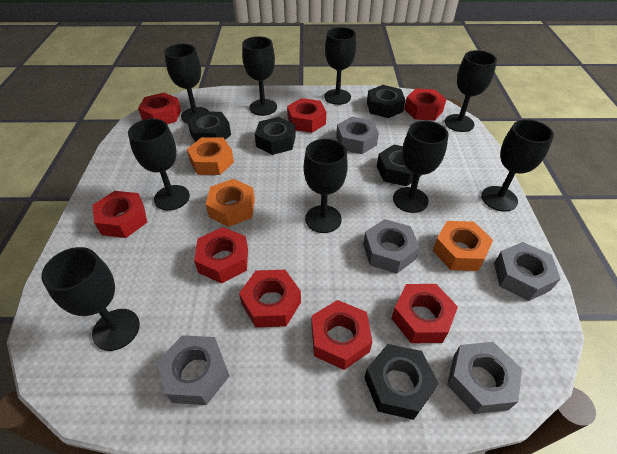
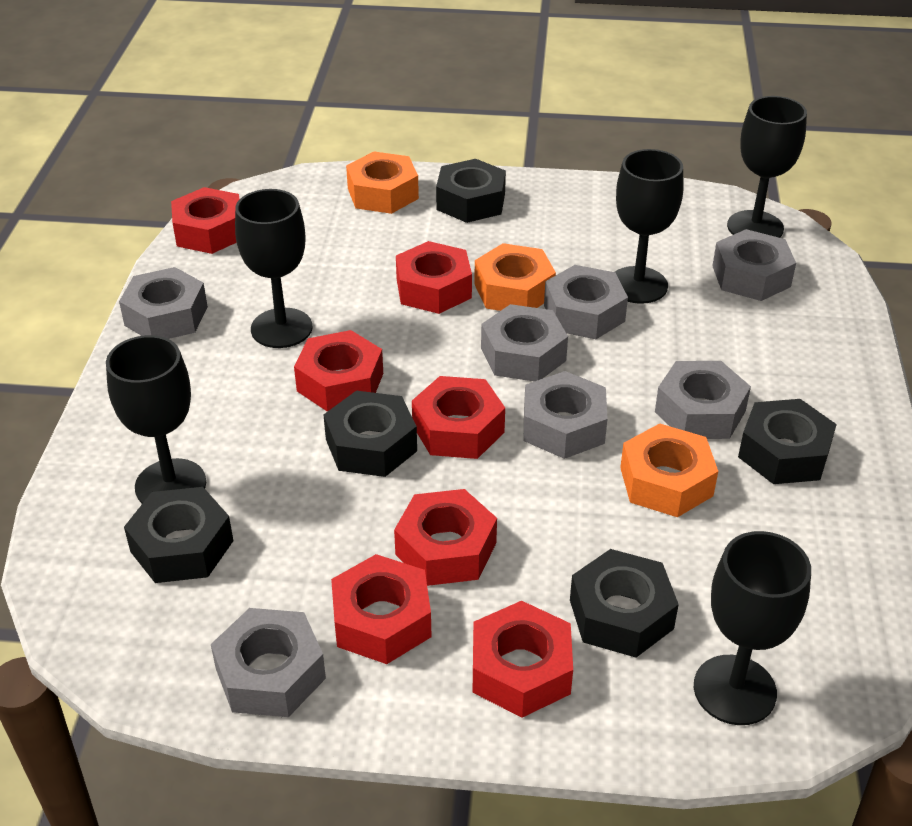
black goblet: [41,247,140,351] [128,119,190,211] [164,44,209,123] [242,36,277,116] [304,139,348,233] [324,27,356,105] [393,121,449,213] [445,50,497,132] [481,119,554,212] = 9 -> [106,335,206,504] [235,189,313,348] [615,149,684,304] [694,531,811,725] [727,96,807,238] = 5
grey nut: [157,335,229,405] [336,117,379,154] [363,219,420,274] [447,342,522,414] [494,242,561,301] = 5 -> [119,267,208,339] [211,608,326,717] [481,304,568,381] [524,371,608,459] [544,265,628,339] [655,361,751,439] [712,229,796,301] = 7
red nut: [93,191,147,238] [138,92,181,124] [194,227,248,284] [239,270,301,328] [287,98,326,133] [312,300,372,370] [391,284,458,343] [404,88,446,121] = 8 -> [171,187,239,254] [294,330,383,412] [331,554,431,664] [394,489,497,586] [396,241,472,314] [412,376,505,459] [473,601,573,718] = 7

